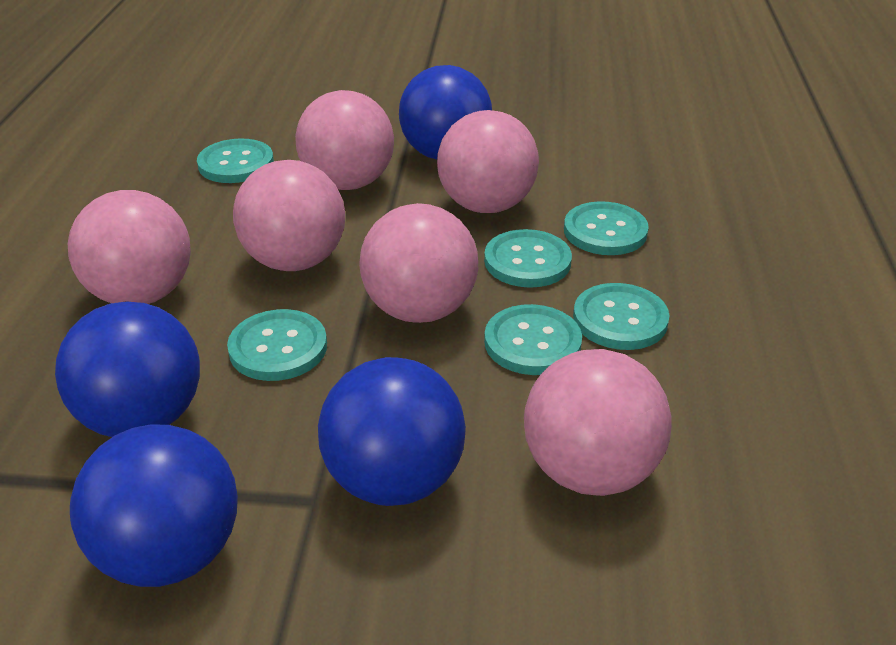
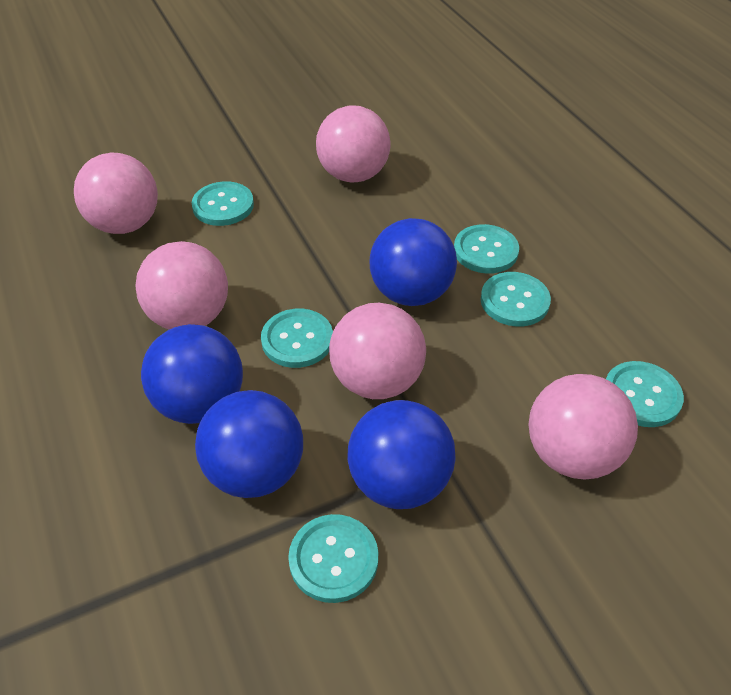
pink ball: [68,190,191,304] [233,160,345,271] [295,90,394,190] [359,203,478,323] [437,110,539,213] [524,349,672,496] = 6 -> [74,153,158,234] [135,241,228,329] [316,106,390,183] [329,303,426,399] [529,374,638,480] = 5

